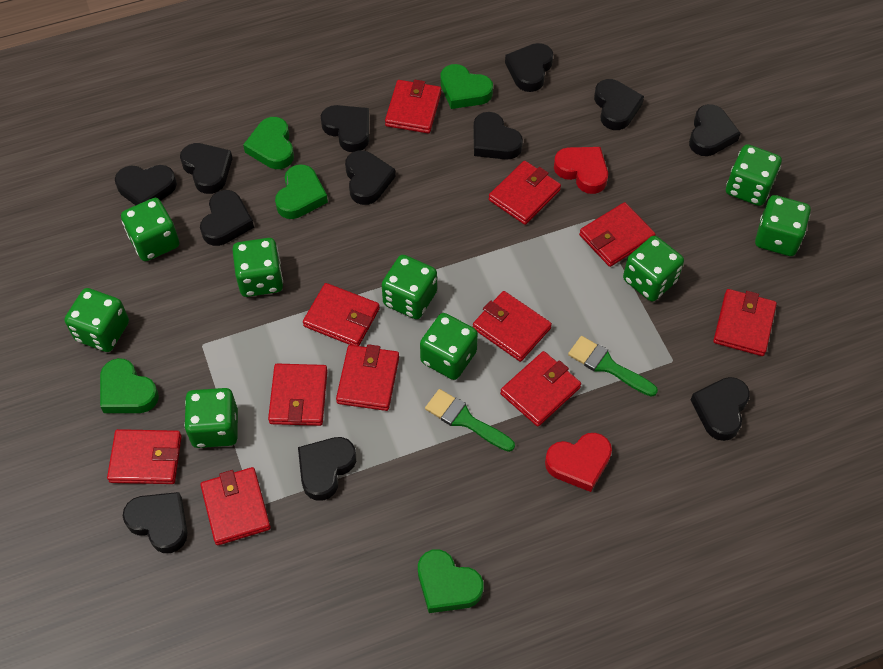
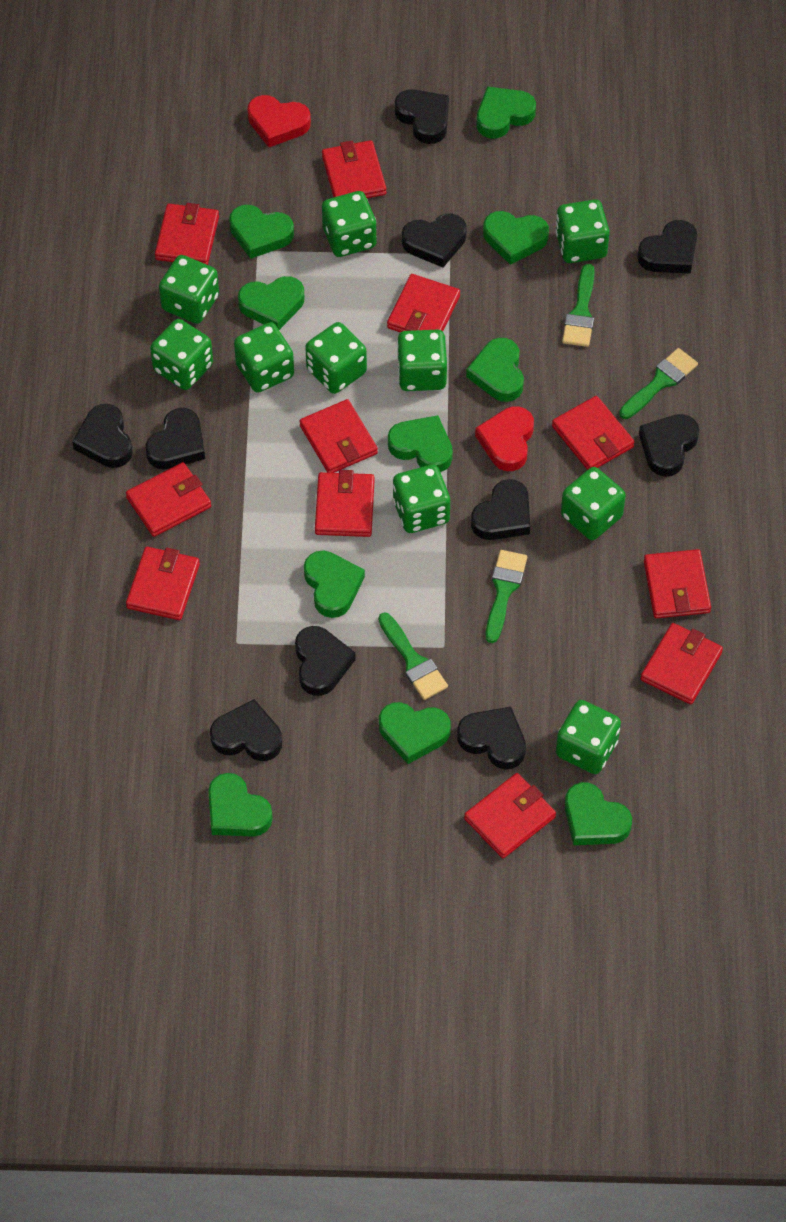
black heart: [115,165,177,205] [123,492,187,553] [180,143,233,194] [200,190,254,246] [298,437,356,501] [321,105,369,152] [345,150,395,205] [473,112,523,160] [505,43,553,92] [594,79,644,130] [689,104,741,156] [691,377,750,441] = 12 -> [72,404,133,468] [146,408,205,469] [210,699,282,761] [295,626,356,696] [395,89,449,144] [402,214,467,267] [457,707,526,769] [471,479,530,540] [637,220,697,274] [639,414,699,477] = 10
green brush: [425,389,515,452] [568,336,658,397] = 2 -> [378,612,448,700] [486,550,527,643] [562,264,595,347] [619,348,698,419] = 4
green dice: [65,288,129,352] [121,198,179,261] [184,388,238,448] [232,238,283,297] [382,255,437,319] [420,313,478,380] [623,236,684,302] [726,144,782,206] [755,195,811,256] = 9 -> [150,319,213,390] [159,255,219,324] [234,322,294,393] [305,322,367,394] [322,191,377,257] [393,465,450,533] [397,330,447,391] [555,199,610,263] [556,700,621,774] [561,467,626,540] = 10
green heart: [100,358,159,413] [243,117,294,169] [275,164,328,219] [418,549,484,613] [440,64,493,109] = 5 -> [208,773,273,837] [229,205,294,259] [238,276,304,330] [304,551,365,618] [379,702,451,764] [388,415,453,472] [466,338,524,402] [477,86,536,139] [483,211,549,265] [565,782,632,845] = 10

